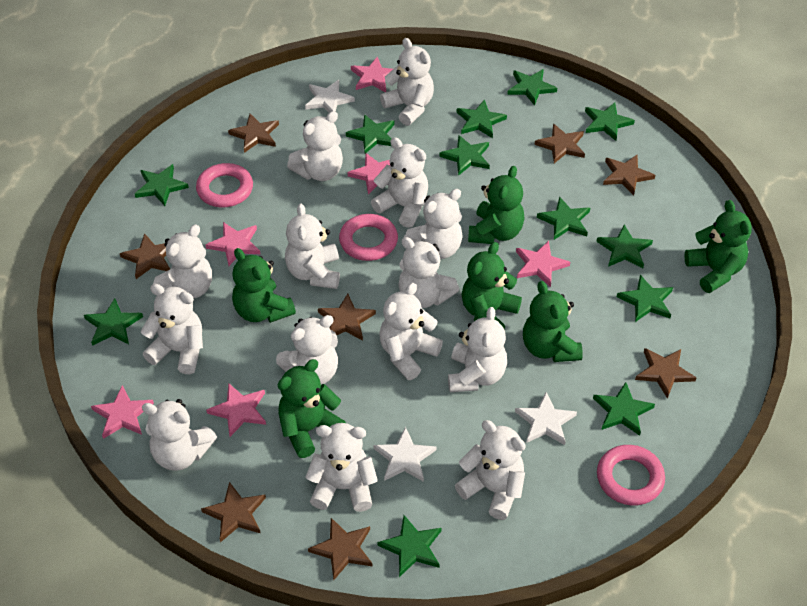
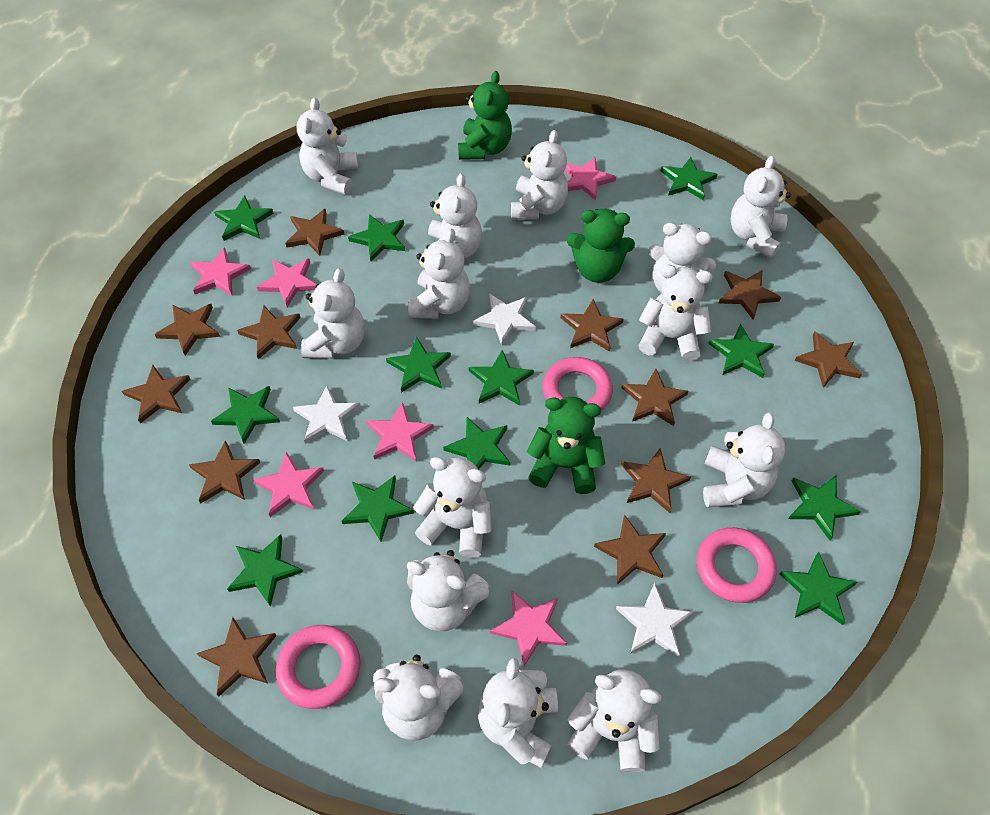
brown star: [120,233,170,279] [201,482,266,542] [228,114,279,153] [308,518,372,580] [318,294,376,341] [535,124,585,163] [603,155,655,195] [635,348,697,398] = 8 -> [122,365,190,424] [154,304,220,356] [189,440,260,503] [197,617,277,697] [237,305,301,359] [285,208,344,256] [560,299,624,352] [594,514,666,585] [621,369,688,426] [621,448,691,513] [719,270,781,320] [794,332,862,388] = 12
green teddy bear: [232,248,296,323] [278,359,346,458] [462,242,522,329] [468,166,524,244] [523,281,583,362] [684,200,752,293] = 6 -> [458,71,512,160] [527,397,605,494] [567,209,635,283] = 3

